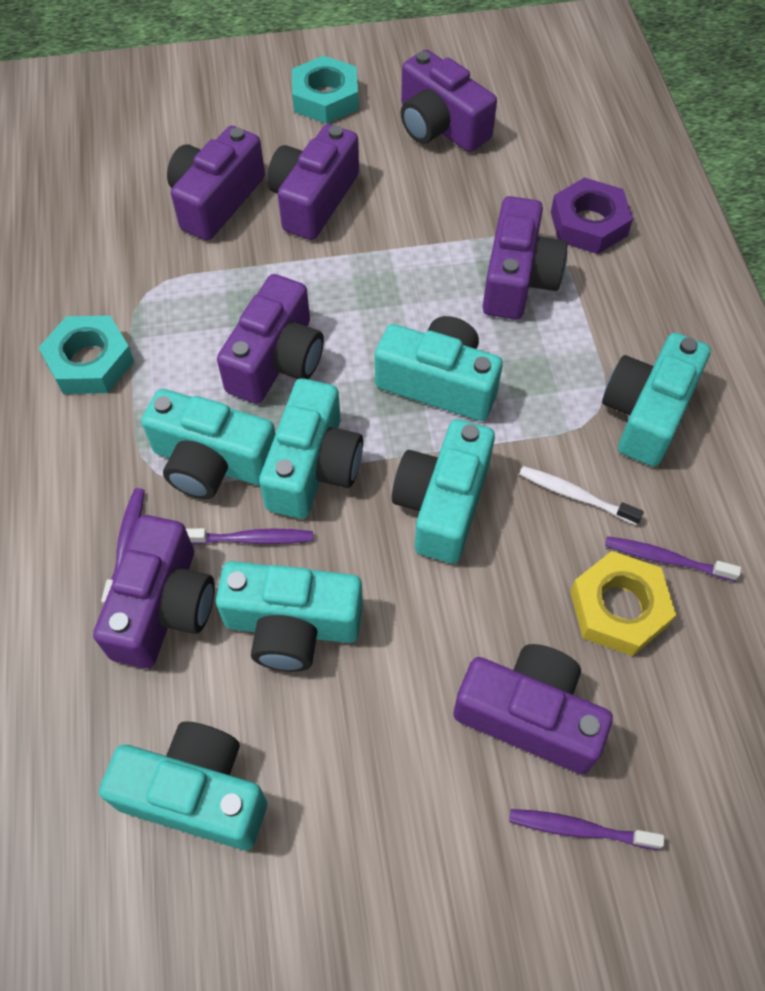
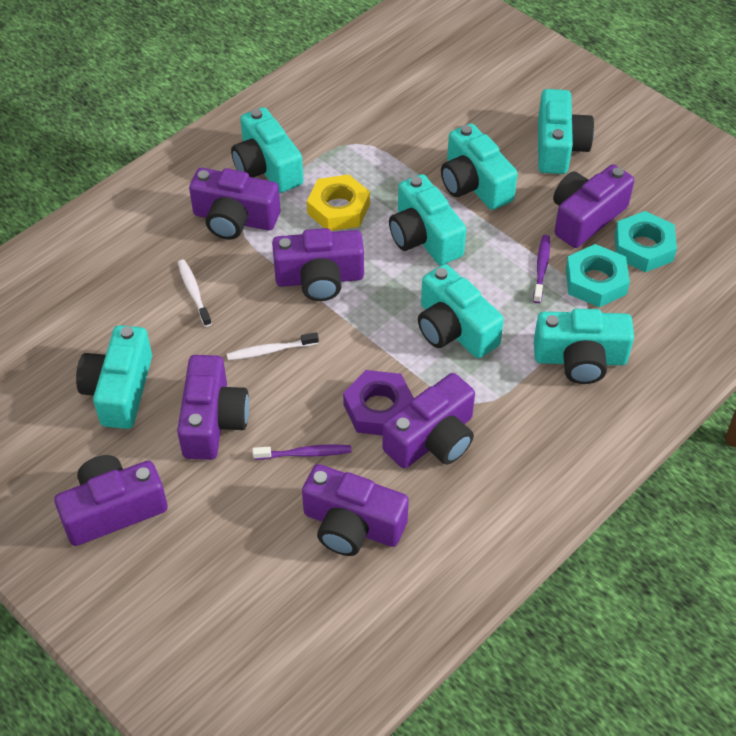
purple toothbrush: [101,488,145,605] [186,528,313,545] [509,809,664,850] [605,536,741,581] = 4 -> [253,444,352,460] [533,235,550,303] = 2
white toothbrush: [519,466,644,525] = 1 -> [178,260,212,327] [227,332,319,360] = 2

